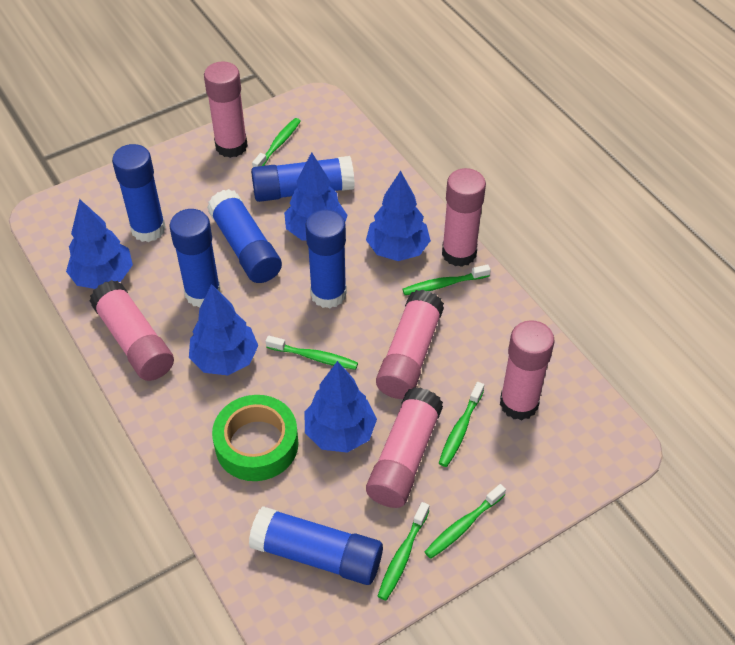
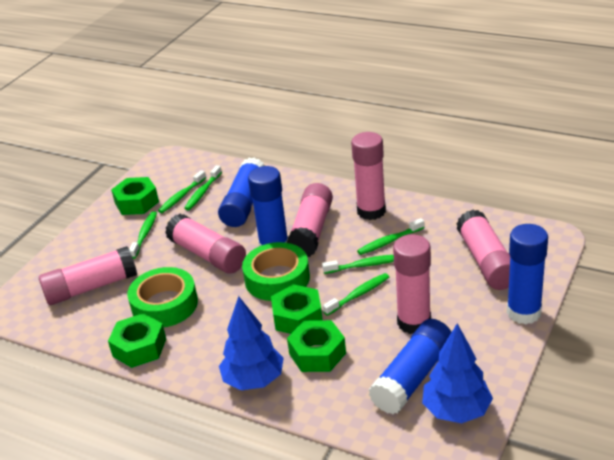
blue glue stick: [112,144,166,242] [169,209,221,308] [207,189,282,283] [249,506,383,585] [251,156,355,202] [305,209,347,309] = 6 -> [218,158,265,227] [248,166,288,246] [369,319,451,414] [507,224,548,324] = 4
blue tree: [66,199,133,289] [189,284,258,375] [284,152,348,240] [305,361,377,453] [366,171,431,261] = 5 -> [219,296,283,390] [422,323,493,424] = 2
green nut: none = 0 -> [108,313,166,368] [111,177,159,215] [271,284,323,334] [287,320,346,372] = 4
green tape: [212,395,299,481] = 1 -> [127,267,198,327] [242,242,310,301] = 2

